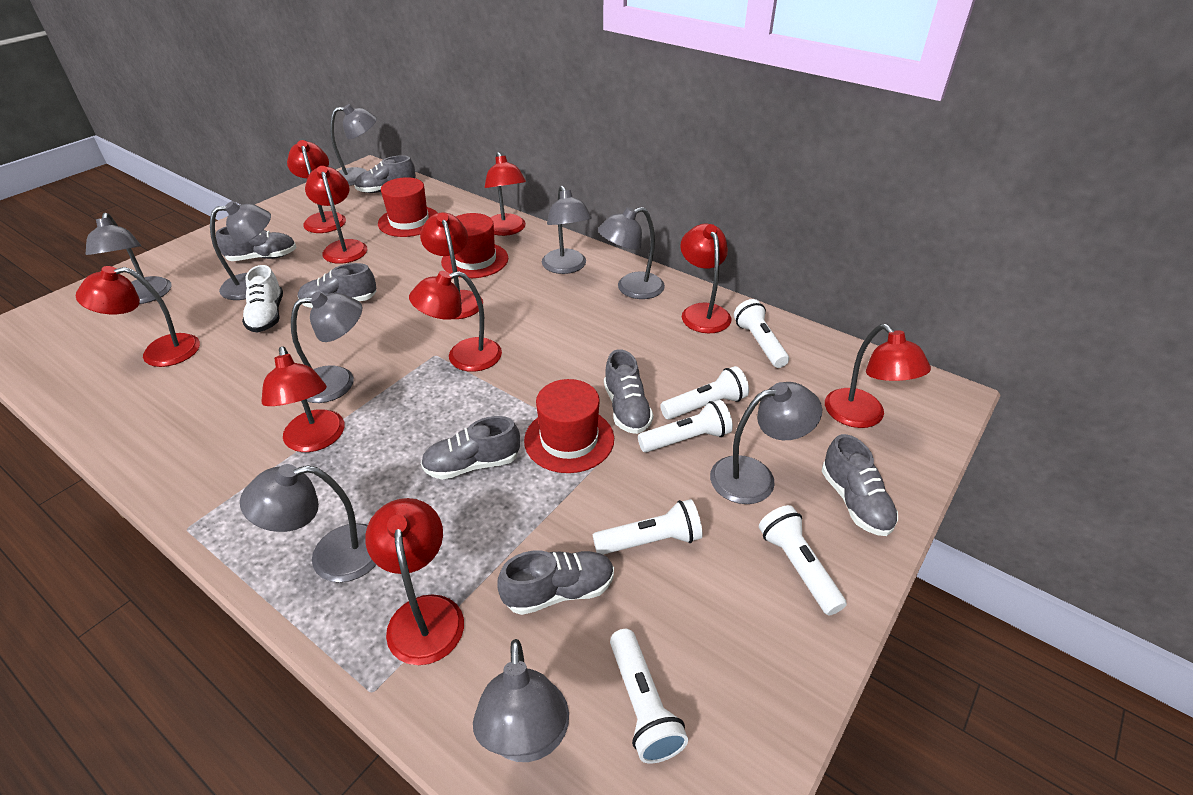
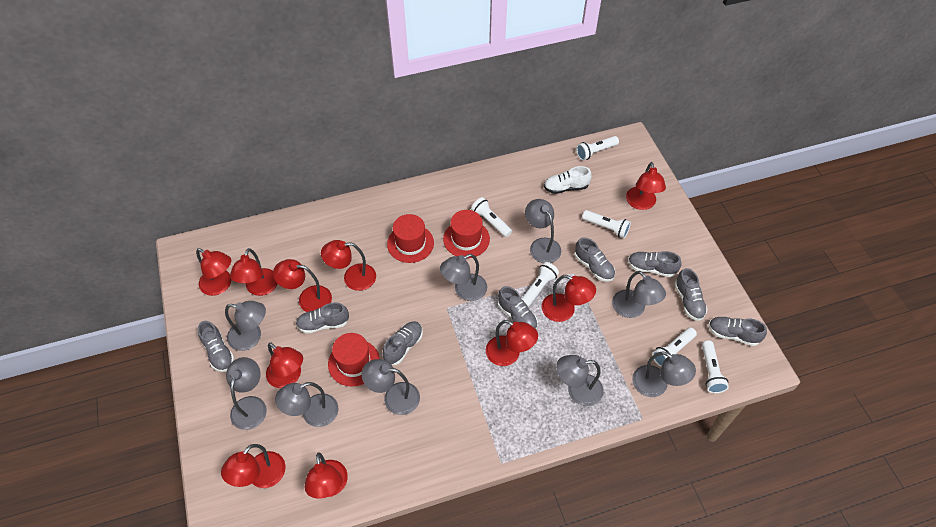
grey shoe: [216,227,297,261] [298,263,377,308] [354,155,416,193] [421,416,520,480] [497,551,614,615] [604,349,654,434] [822,434,898,536] = 7 -> [198,321,234,372] [296,302,349,334] [383,321,423,365] [498,286,538,329] [575,237,615,282] [628,251,682,277] [674,268,708,321] [709,317,767,346] = 8

